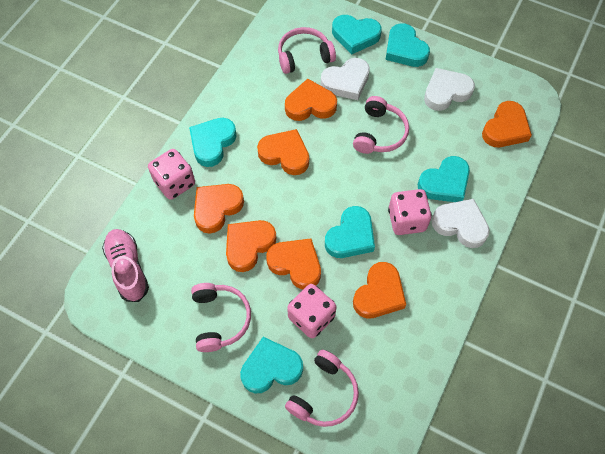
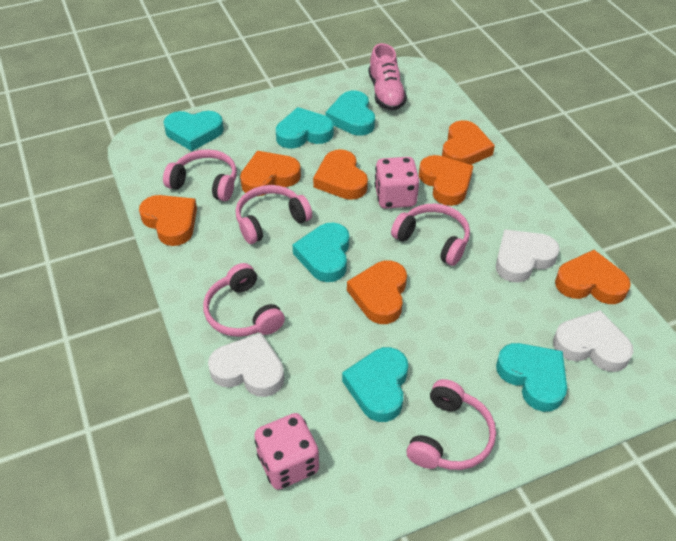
pink dice: [148,149,195,200] [287,284,337,338] [388,189,432,235] = 3 -> [254,413,319,490] [375,157,419,209] = 2
pink headphones: [191,283,251,352] [278,27,336,74] [285,350,359,427] [353,96,409,154] = 4 -> [163,149,237,201] [203,263,285,337] [236,185,312,244] [391,204,470,266] [406,379,496,470] = 5

